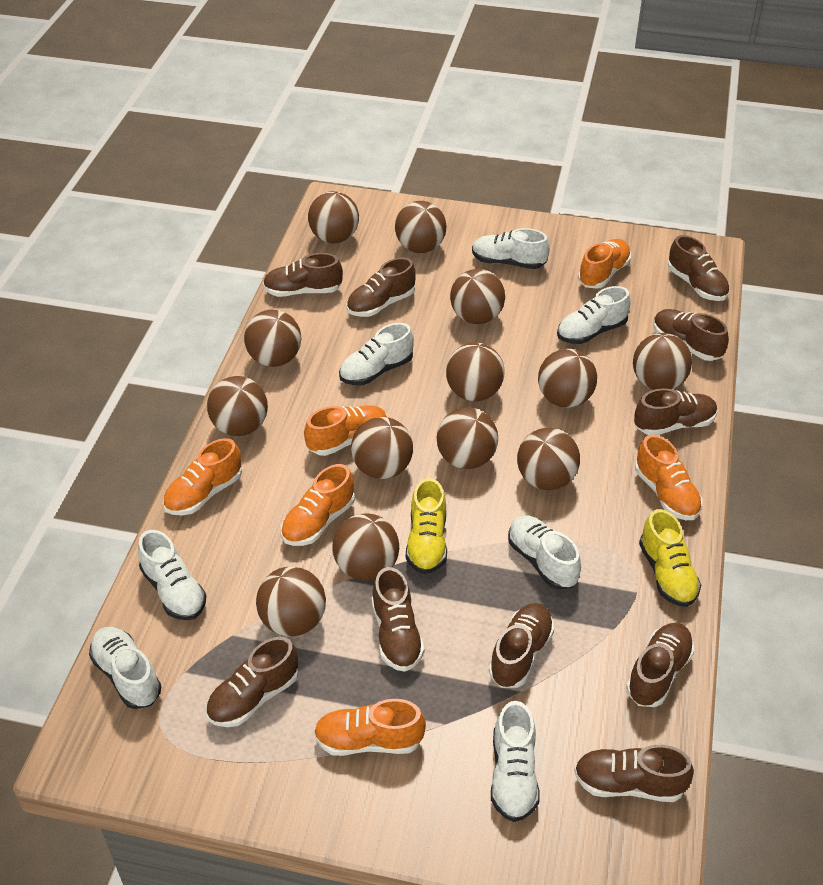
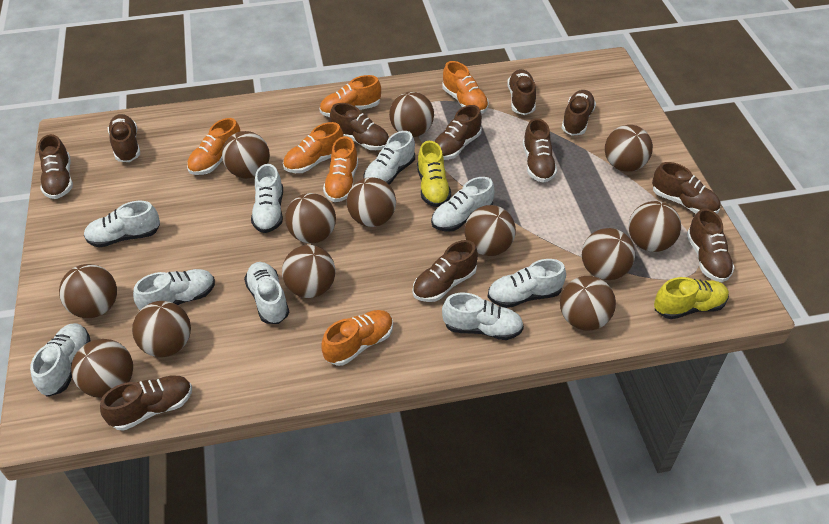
brown shoe: [206,637,299,727] [263,253,343,297] [346,257,416,317] [372,567,424,672] [489,603,554,688] [574,745,694,802] [626,623,695,707] [634,388,717,435] [653,309,729,361] [668,235,730,301] = 10 -> [38,134,73,199] [100,376,192,431] [108,114,140,162] [330,103,389,150] [413,240,478,302] [434,105,482,160] [507,69,536,115] [523,118,557,183] [562,90,596,136] [652,162,720,214] [686,208,735,282] = 11
white shoe: [89,627,161,709] [138,530,206,620] [339,323,414,385] [472,228,549,269] [491,701,540,822] [508,515,581,589] [557,286,630,344] = 7 -> [30,323,90,397] [84,201,160,247] [133,269,215,310] [244,262,289,324] [251,164,283,233] [363,131,415,185] [431,177,494,232] [442,293,524,340] [488,259,566,308] = 9

